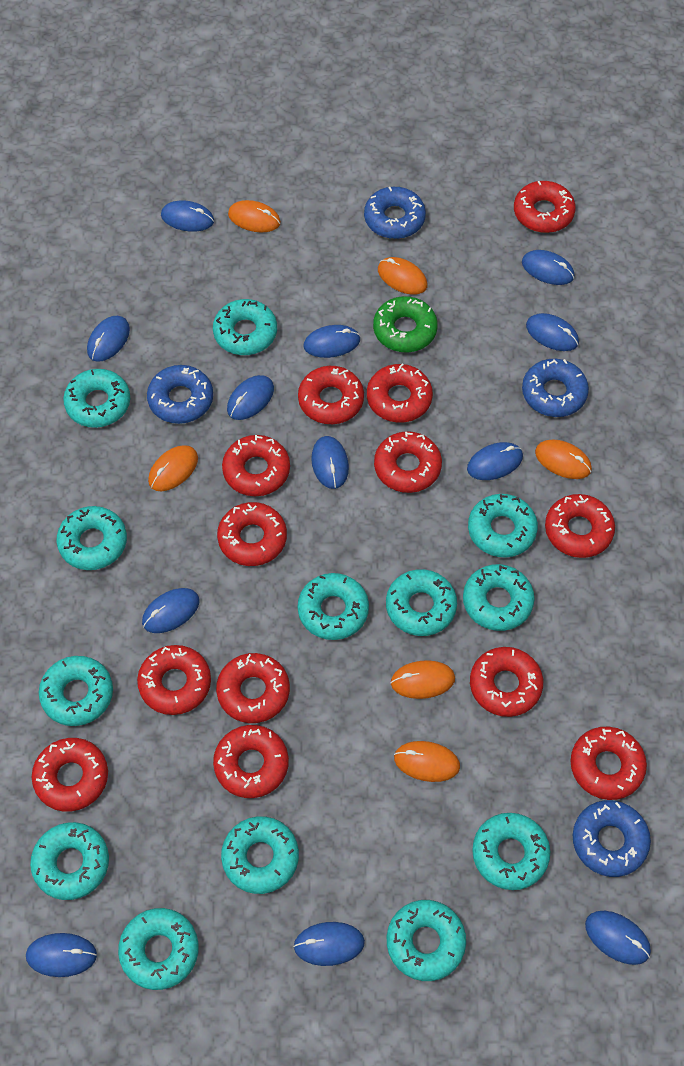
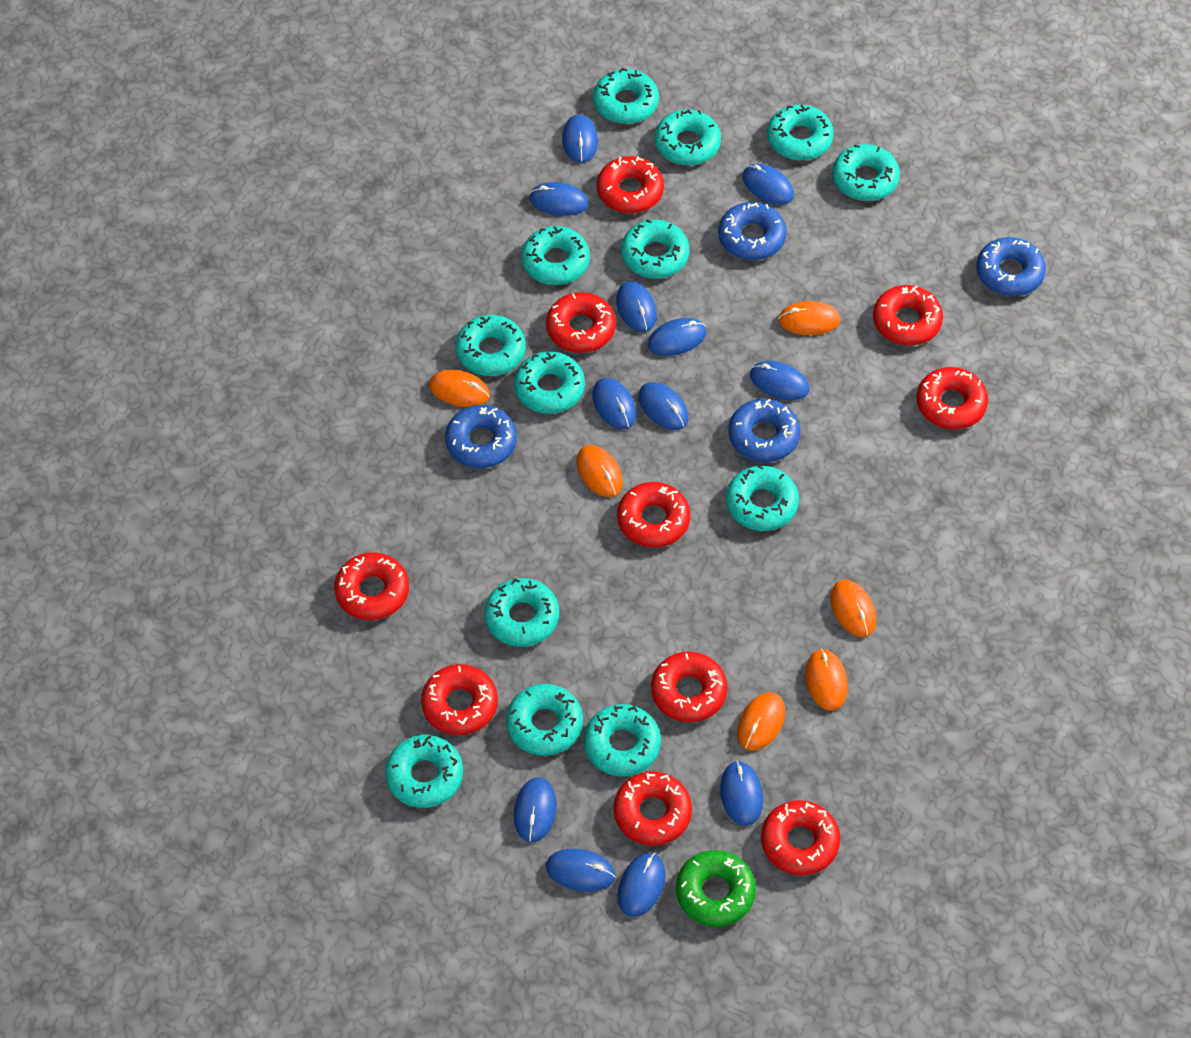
red donut: [32,738,108,812] [137,645,211,715] [213,725,289,798] [216,653,290,723] [217,502,287,566] [222,435,290,496] [298,366,364,424] [367,363,433,423] [374,431,442,493] [470,647,543,717] [514,181,576,233] [545,494,615,558] [570,727,647,800] = 13 -> [334,553,409,620] [421,664,498,735] [546,292,616,353] [597,156,664,213] [614,772,692,846] [617,482,690,548] [651,652,727,722] [761,800,840,876] [873,285,943,345] [917,367,988,430] = 10

